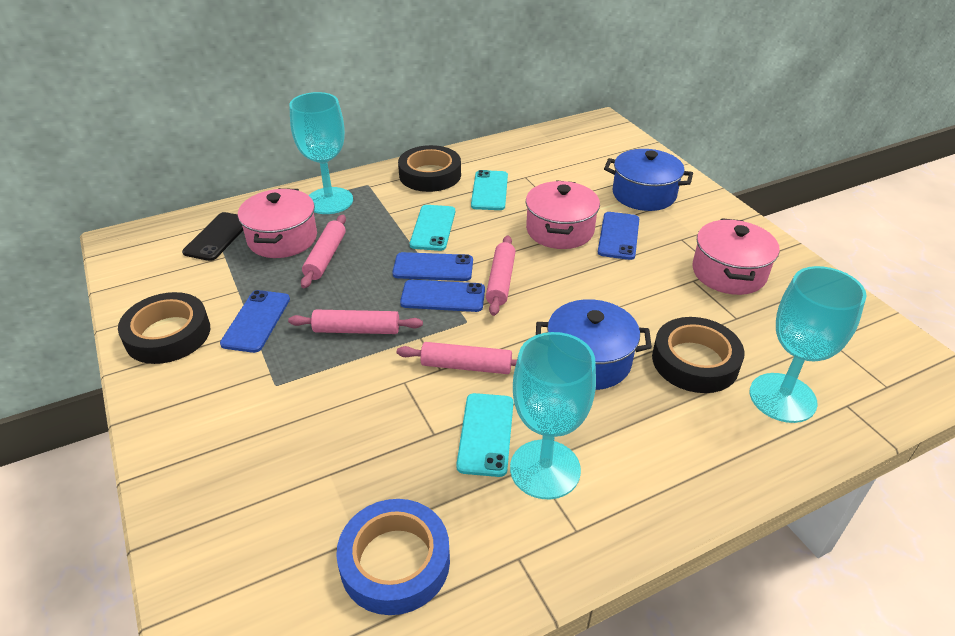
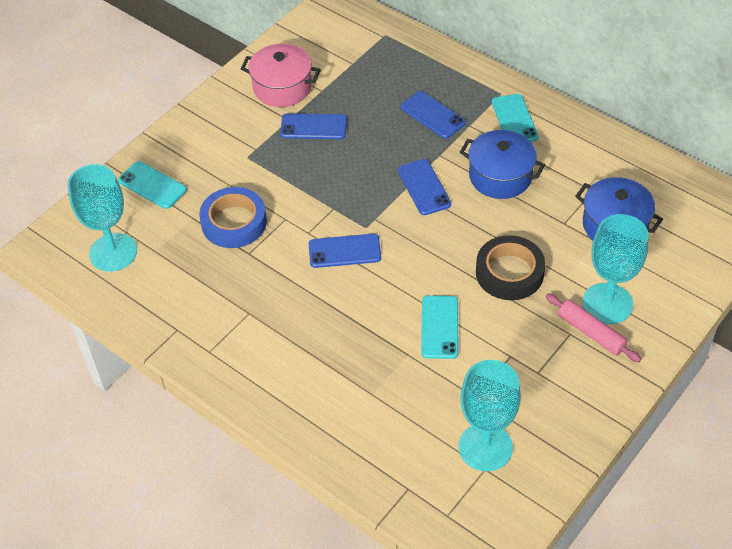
black phone: [182,212,243,261] = 1 -> none = 0
black tape: [118,292,210,364] [398,145,461,192] [652,317,745,393] = 3 -> [476,235,545,300] = 1
pink pot: [238,188,317,258] [526,180,600,249] [692,218,780,295] = 3 -> [240,44,321,107] = 1
pink rolling pin: [288,310,423,334] [301,215,346,288] [397,342,517,374] [486,236,516,316] = 4 -> [546,294,641,362] = 1

